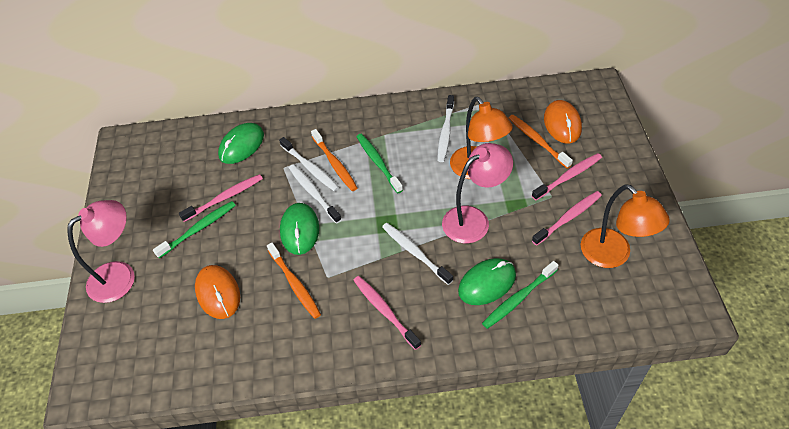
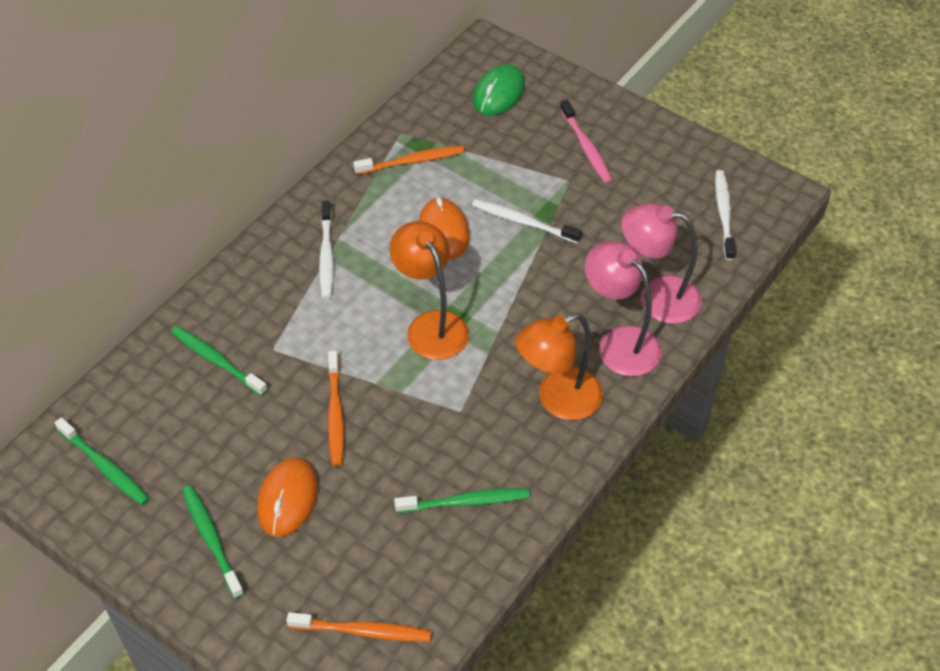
green mouse: [218,123,264,164] [280,203,319,255] [458,258,516,305] = 3 -> [473,64,525,116] = 1
green toothbrush: [153,201,236,258] [356,134,403,193] [482,261,558,329] = 3 -> [55,417,149,505] [171,326,268,396] [182,485,244,599] [394,488,530,513] = 4
pink toothbrush: [179,174,263,222] [353,276,421,350] [532,153,602,200] [532,191,602,246] = 4 -> [560,100,613,184] = 1
white toothbrush: [279,137,339,192] [289,164,342,223] [382,223,453,285] [437,95,454,162] = 4 -> [319,200,334,299] [472,199,582,244] [715,170,736,261] = 3

